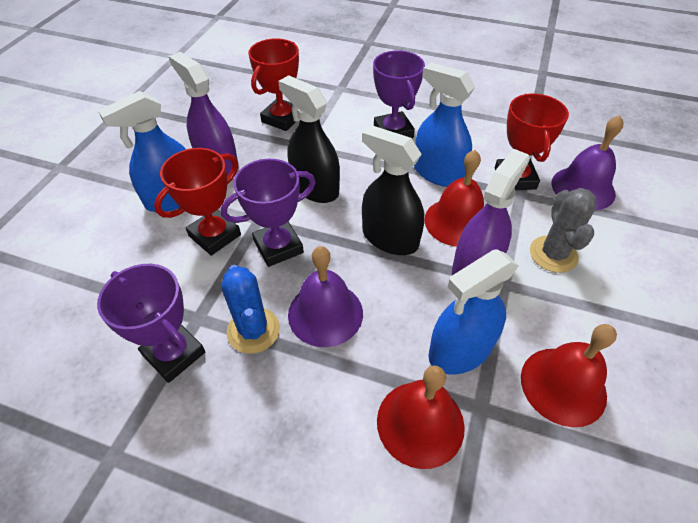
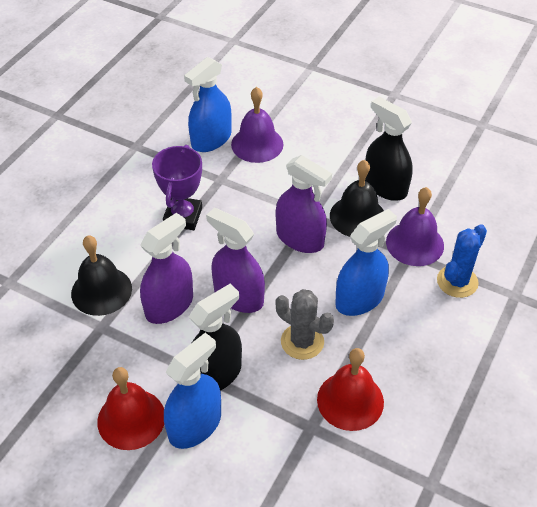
black bell: none = 0 -> [71,235,132,316] [330,160,384,237] = 2
purple spray bottle: [169,52,238,176] [452,149,530,275] = 2 -> [140,213,193,324] [206,208,265,313] [276,155,332,253] = 3
purple trophy: [97,264,205,383] [221,159,316,267] [373,51,425,138] = 3 -> [152,145,202,230] = 1
red bell: [377,366,465,469] [424,150,484,247] [521,324,617,427] = 3 -> [97,367,164,450] [317,348,384,431] = 2
red trophy: [154,148,241,256] [248,38,299,131] [495,94,569,190] = 3 -> none = 0

